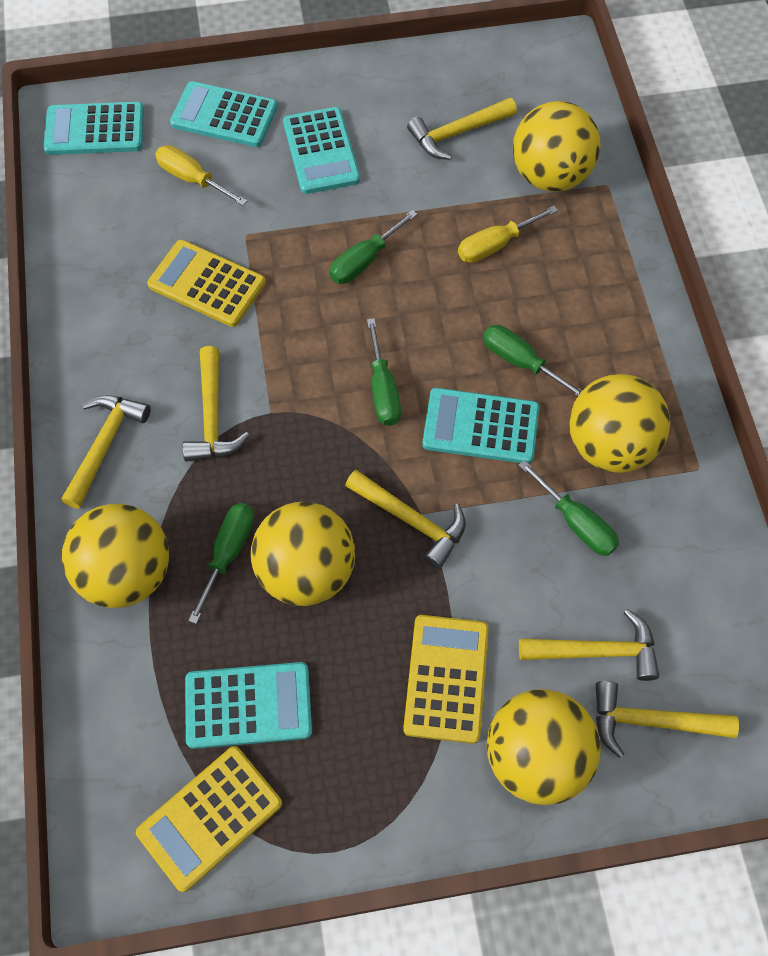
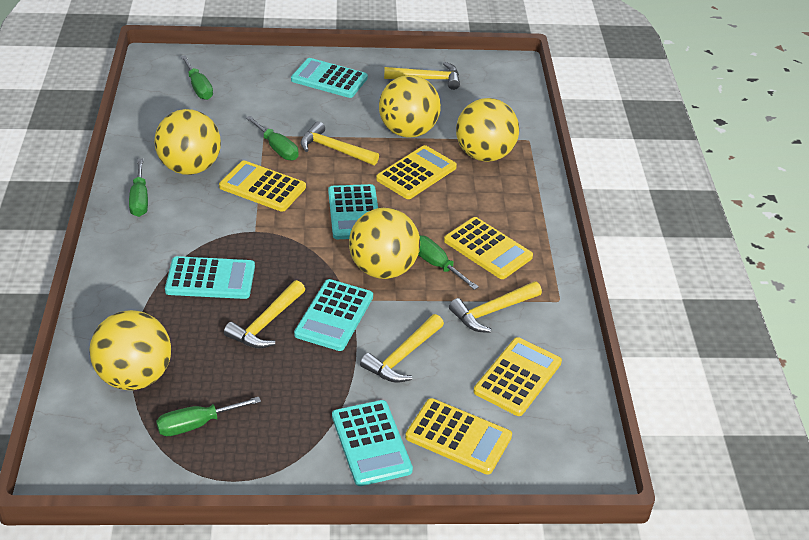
yellow calculator: [136,746,282,892] [147,240,266,327] [403,615,489,744] = 3 -> [219,160,306,212] [376,145,457,199] [405,398,512,475] [444,217,533,279] [473,337,562,416] = 5
yellow hammer: [61,395,151,509] [182,346,249,462] [345,470,466,569] [407,98,517,160] [519,609,659,681] [596,681,739,758] = 6 -> [224,280,305,348] [300,121,379,165] [360,314,444,383] [384,62,460,90] [449,281,542,333] = 5
yellow screwdriver: [155,145,247,206] [458,206,558,263] = 2 -> none = 0

